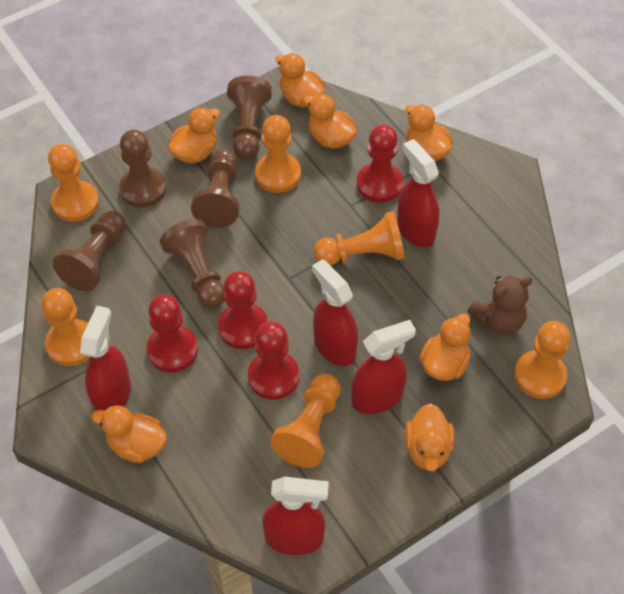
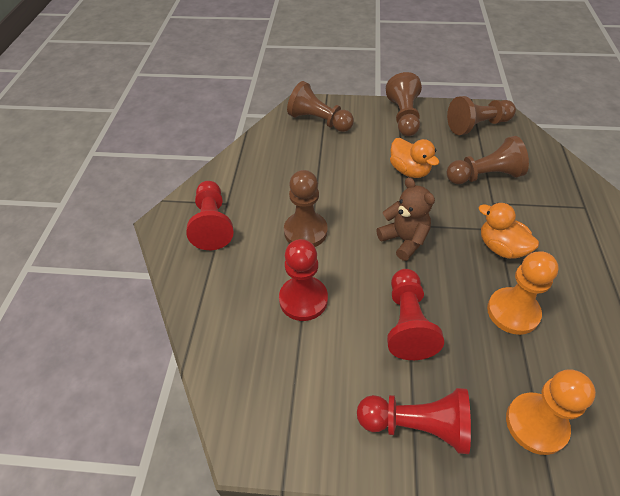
orange duck: [92,406,167,463] [168,107,220,163] [275,53,325,107] [304,94,357,149] [405,104,453,161] [405,403,455,471] [419,313,471,381] = 7 -> [390,138,439,178] [479,203,539,259] = 2
orange pawn: [41,288,90,366] [48,144,99,222] [255,115,301,193] [270,374,341,468] [314,211,405,266] [514,321,570,399] = 6 -> [487,251,559,335] [506,369,596,455] = 2
red spray bottle: [80,306,131,411] [262,477,329,555] [312,259,358,366] [352,320,416,414] [397,139,439,247] = 5 -> none = 0

